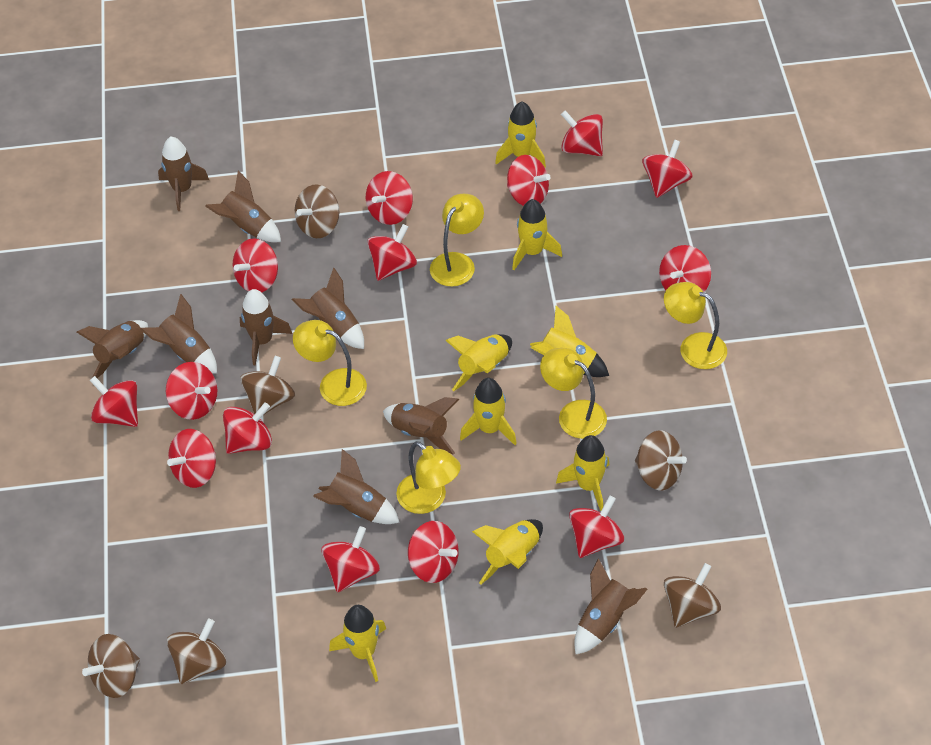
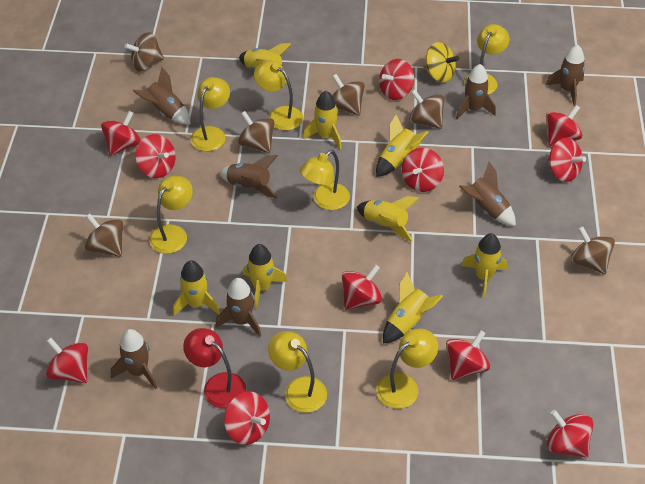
brown rocket: [77,320,148,378] [140,294,217,374] [158,136,209,211] [205,171,281,242] [240,289,292,365] [292,268,364,349] [313,449,400,524] [383,397,459,455] [574,558,647,654] = 9 -> [111,329,157,389] [133,67,191,124] [215,278,261,337] [219,155,278,198] [456,64,496,119] [459,162,516,226] [545,45,585,106] = 7
red lamp: none = 0 -> [183,328,246,408] = 1
red spinning top: [90,376,138,427] [166,362,217,420] [167,429,216,488] [223,402,272,454] [233,238,278,293] [322,526,380,592] [366,171,413,225] [367,224,417,281] [408,521,459,583] [507,155,551,206] [561,110,603,156] [569,496,624,558] [642,140,693,198] [659,245,711,292] = 14 -> [46,338,88,383] [101,111,141,156] [135,134,176,178] [224,391,270,445] [342,264,382,310] [379,59,414,100] [401,148,444,192] [446,330,490,380] [546,105,582,147] [547,138,586,182] [547,410,593,458] = 11
yellow lamp: [293,320,367,406] [396,441,461,514] [430,194,484,286] [540,348,607,439] [664,282,727,369] = 5 -> [149,176,193,254] [190,77,230,151] [254,61,303,130] [268,331,327,413] [300,150,350,210] [376,329,438,409] [464,24,509,95] = 7
yellow spinning top: none = 0 -> [423,42,459,83] = 1

